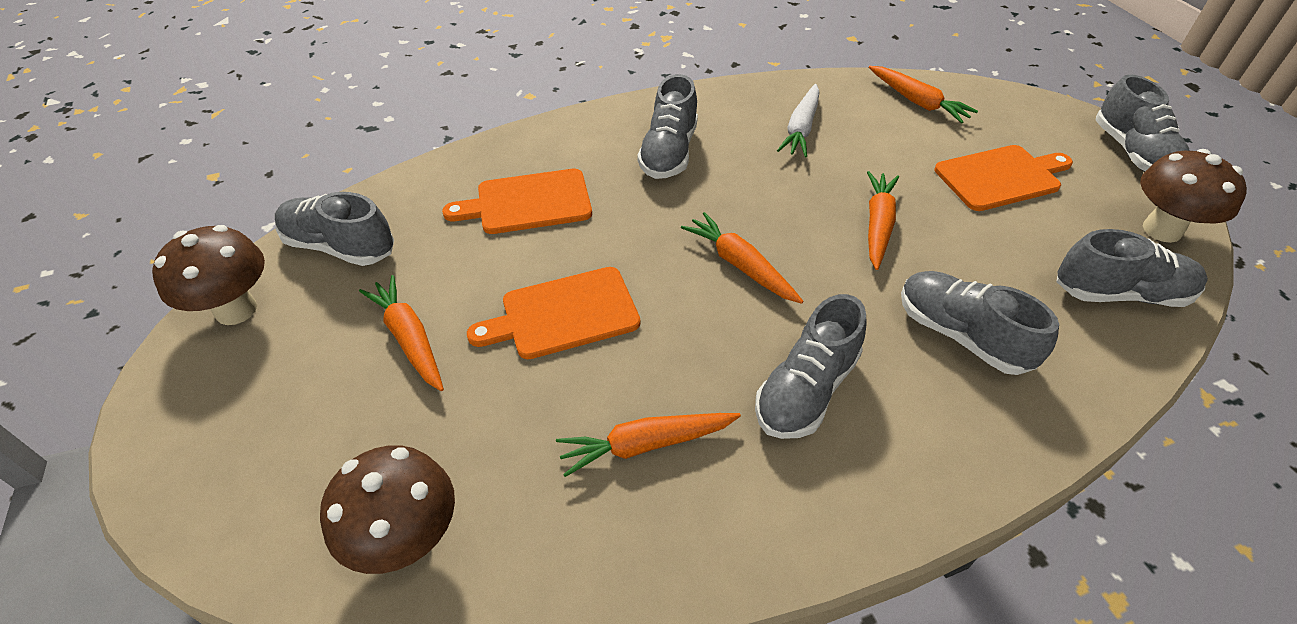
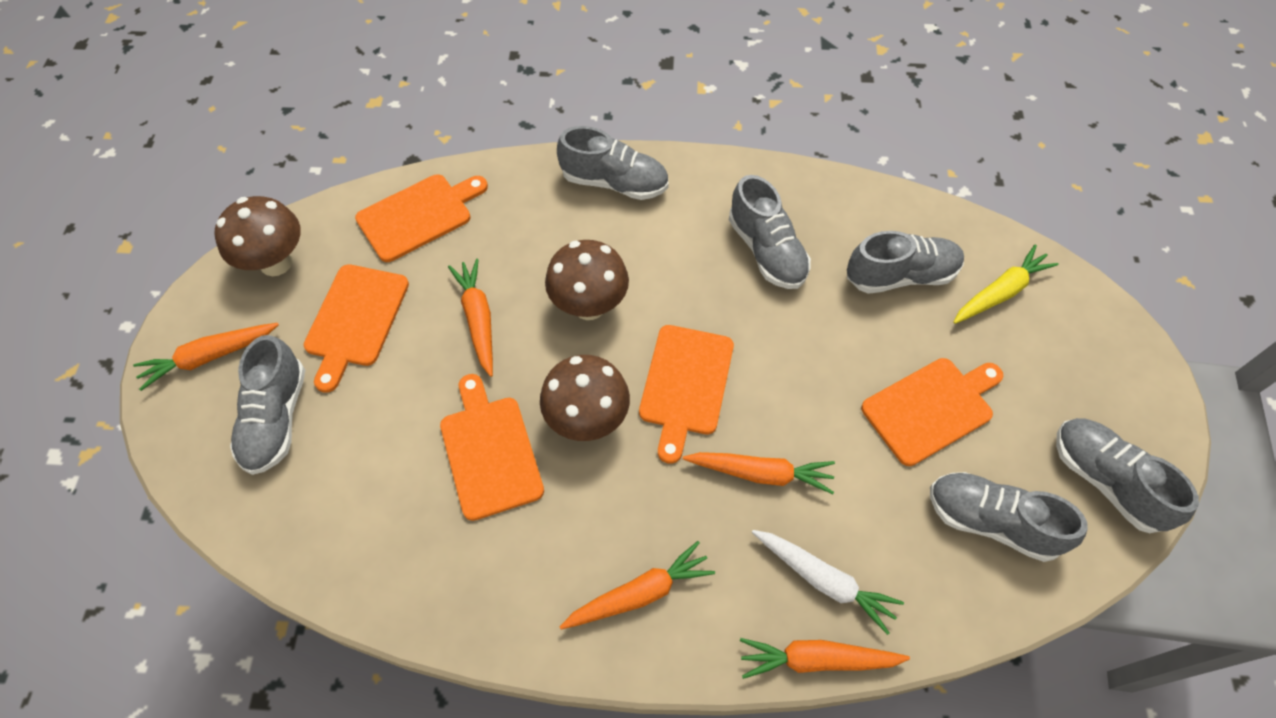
orange cutting board: [442,169,592,234] [467,267,640,359] [934,145,1073,211] = 3 -> [304,264,409,393] [355,174,488,262] [440,374,544,521] [639,325,734,464] [861,358,1003,466] = 5
yellow carrot: none = 0 -> [953,244,1059,324] = 1

